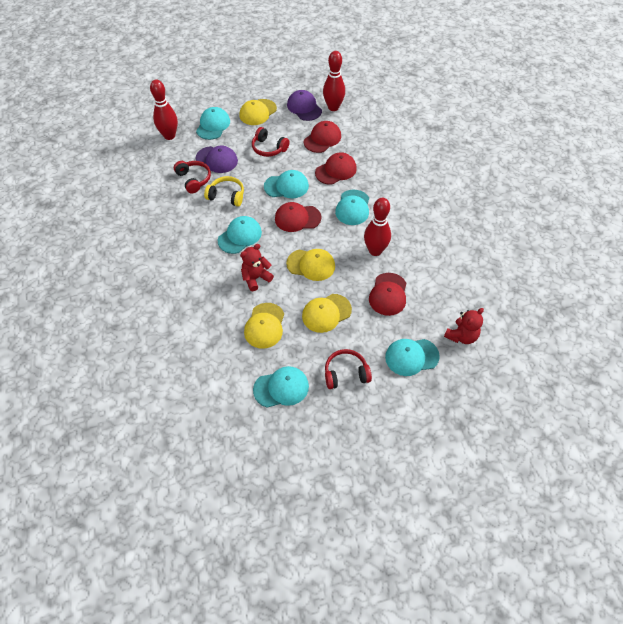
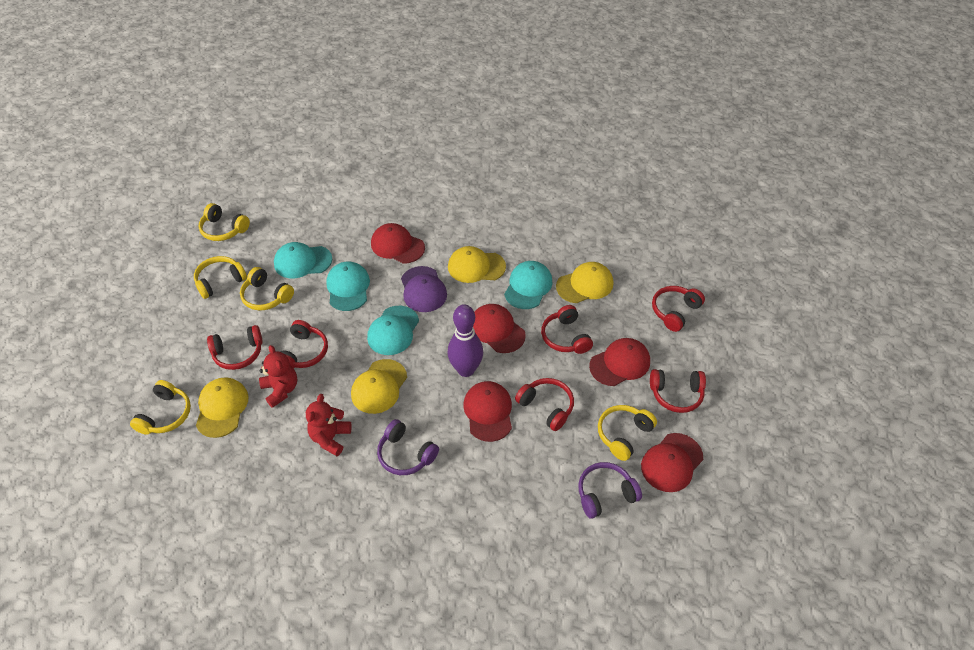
purple bowling pin: none = 0 -> [447,304,483,377] = 1
purple cap: [196,146,238,173] [287,90,322,121] = 2 -> [401,266,447,312] = 1
purple headphones: none = 0 -> [377,419,439,475] [578,462,642,519] = 2
red bowling pin: [150,79,178,140] [323,51,345,111] [364,198,391,256] = 3 -> none = 0
red cap: [275,202,321,232] [304,121,341,153] [315,152,357,185] [369,273,406,316] = 4 -> [371,223,425,264] [463,381,512,442] [473,304,526,353] [589,338,650,386] [641,433,703,492] = 5
red headphones: [174,161,211,193] [252,127,290,157] [325,349,372,389] = 3 -> [207,325,263,370] [280,320,328,369] [515,378,574,431] [541,305,593,354] [650,369,706,413] [652,286,705,332] = 6
turquoise cap: [196,107,230,140] [218,216,262,254] [253,366,309,408] [264,170,309,198] [335,190,369,225] [385,339,440,376] = 6 -> [274,242,332,278] [326,261,370,311] [367,306,419,355] [504,261,552,309] = 4
yellow headphones: [204,176,244,206] = 1 -> [130,380,191,435] [194,256,247,299] [199,203,250,241] [240,267,294,310] [598,405,657,461] = 5

